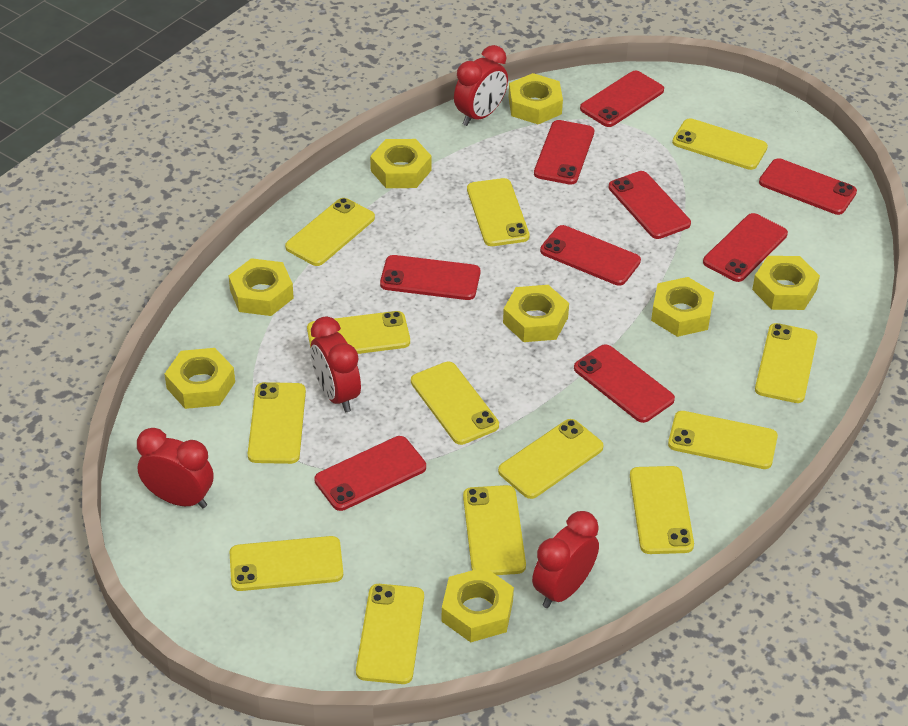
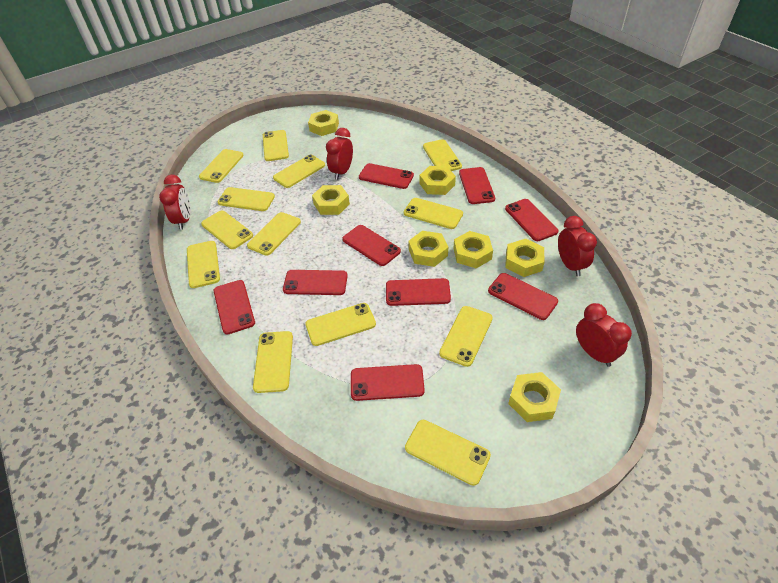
yellow nut: [165,348,235,409] [229,258,294,316] [370,139,432,188] [442,567,514,642] [503,285,569,342] [508,73,563,124] [651,277,714,337] [752,256,820,310] = 8 -> [308,110,339,136] [312,185,350,215] [409,231,448,267] [420,166,456,195] [453,231,493,268] [505,239,545,277] [508,372,561,422] = 7

